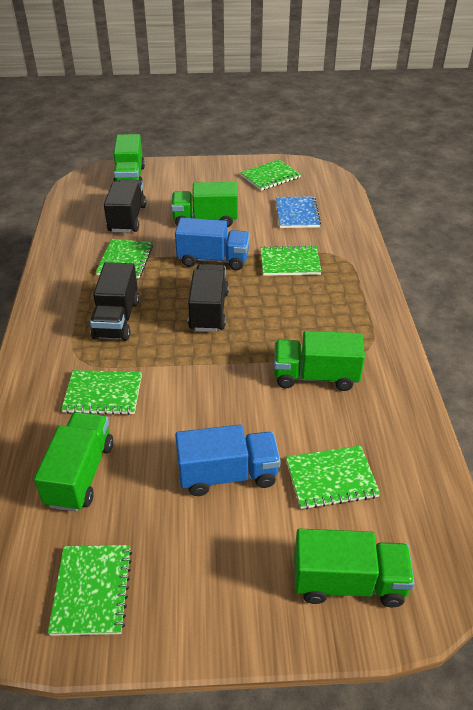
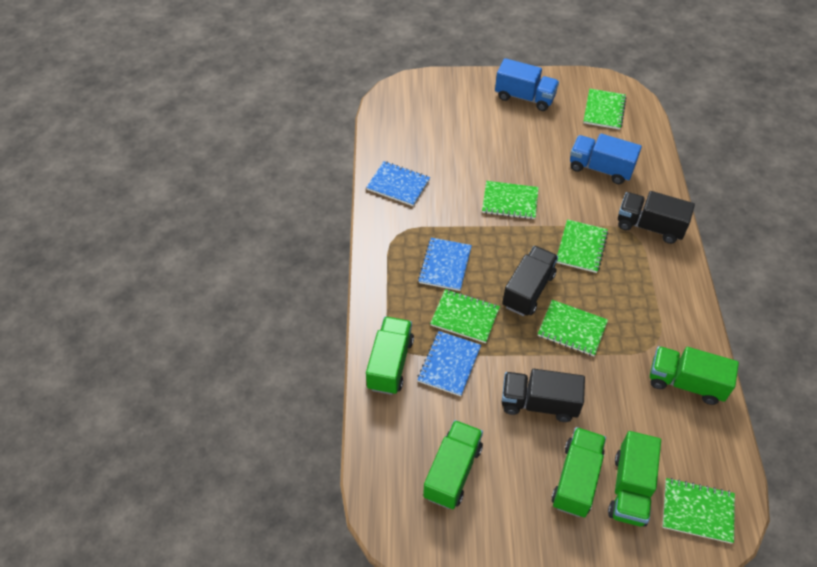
blue notebook: [276,196,321,228] = 1 -> [366,161,430,206] [417,331,481,396] [418,238,472,291] = 3

